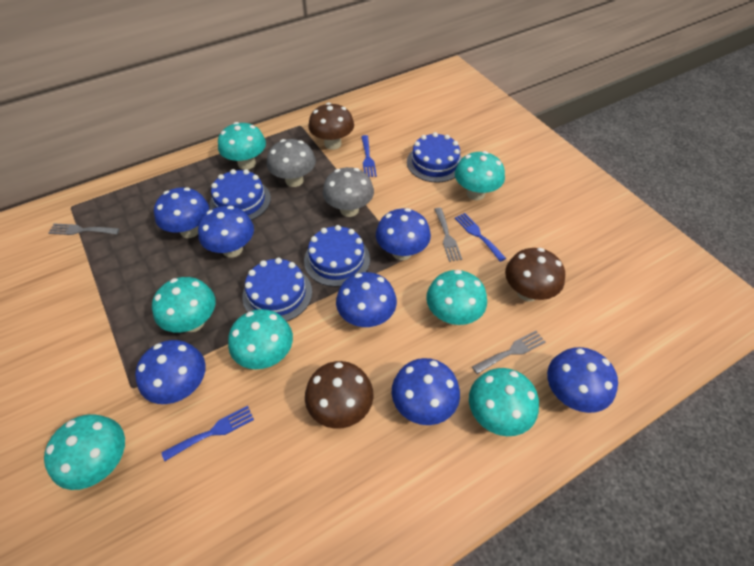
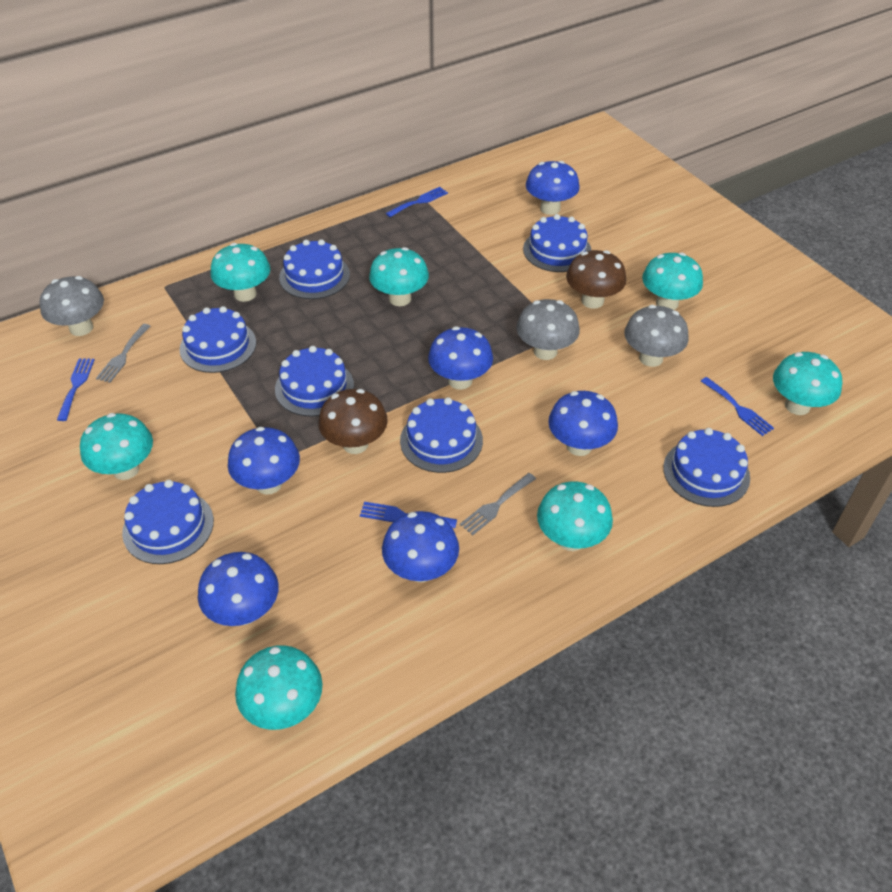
blue cake: [210,169,271,220] [242,258,312,322] [304,225,370,287] [407,132,462,183] = 4 -> [122,480,214,564] [180,306,256,373] [275,346,354,417] [279,239,350,299] [400,397,483,473] [523,214,592,272] [663,428,750,507] = 7
blue fork: [161,406,254,461] [361,135,377,177] [455,213,506,262] = 3 -> [57,358,95,421] [360,502,457,528] [386,187,448,217] [701,377,774,436] = 4
blue mushroom: [135,340,206,404] [154,187,209,238] [198,206,254,258] [336,272,397,327] [376,208,431,260] [392,358,460,425] [547,347,618,413] = 7 -> [198,552,279,626] [228,427,300,495] [382,511,459,582] [428,327,493,390] [526,161,580,215] [548,391,618,456] = 6
brown mushroom: [305,361,373,429] [308,103,354,150] [505,248,565,302] = 3 -> [318,389,388,454] [566,250,626,309] = 2
grey fork: [48,224,120,235] [434,208,462,262] [472,331,545,374] = 3 -> [96,324,151,383] [460,473,536,535] = 2
grey mushroom: [267,139,316,187] [323,167,374,217] = 2 -> [40,276,104,336] [516,299,580,360] [624,305,689,367] = 3

